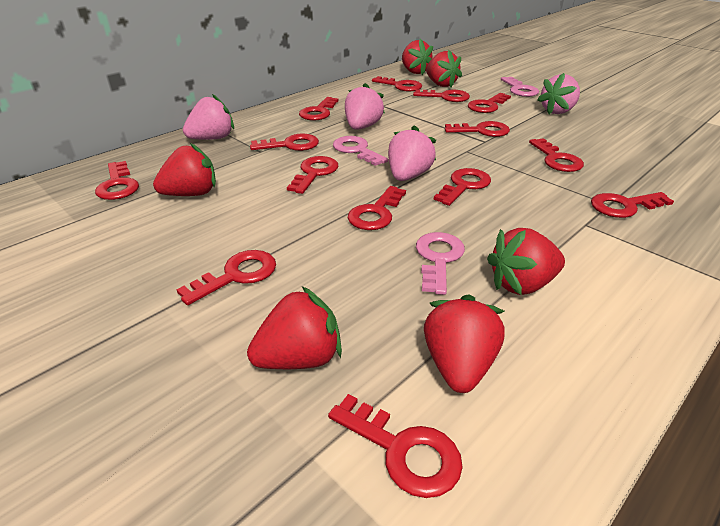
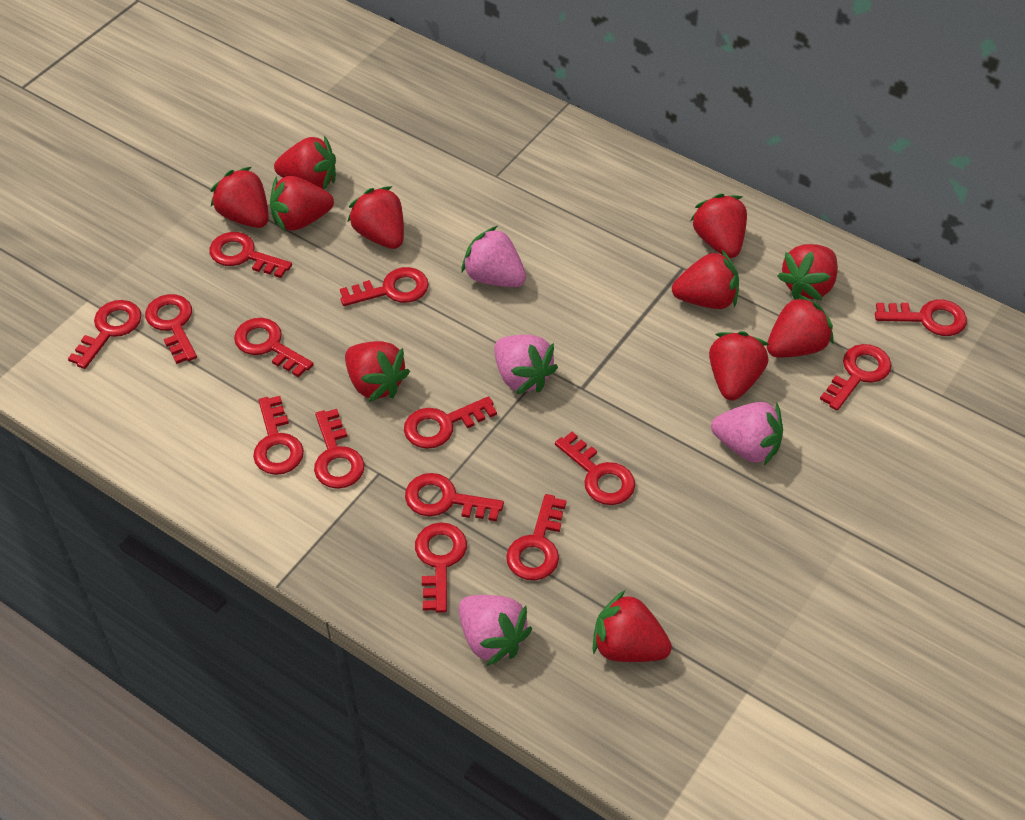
pink key: [333,136,388,166] [416,232,465,295] [501,77,539,97] = 3 -> none = 0
red strawberry: [153,143,216,196] [247,286,342,369] [402,39,433,75] [424,294,505,393] [426,50,462,87] [487,228,565,295] = 6 -> [211,167,269,228] [270,176,334,231] [274,135,336,189] [345,341,410,402] [348,186,404,249] [593,590,672,662] [672,250,739,309] [690,193,747,258] [709,331,769,400] [767,294,834,358] [777,244,838,301] = 11

